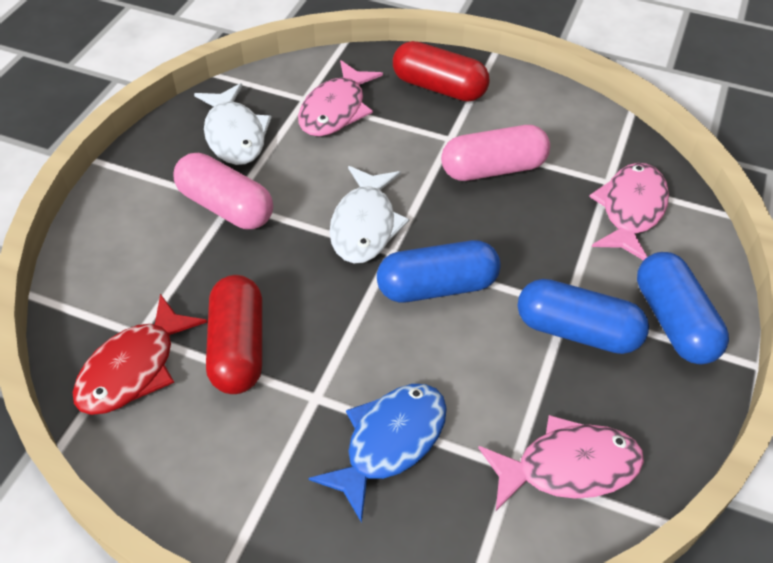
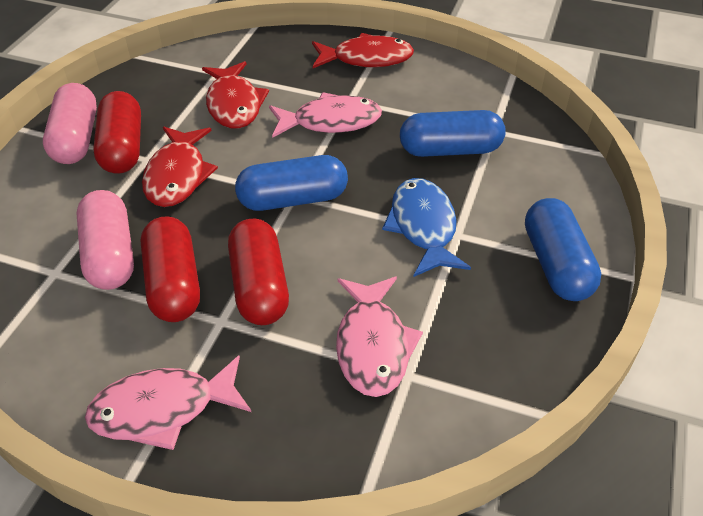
red capsule: [206,275,262,394] [393,41,490,102] = 2 -> [93,91,141,173] [140,216,200,322] [228,219,289,325] = 3
red fish: [72,294,207,415] = 1 -> [142,126,218,207] [202,61,269,128] [312,33,414,68] = 3
white fish: [194,83,272,165] [330,166,409,264] = 2 -> none = 0

